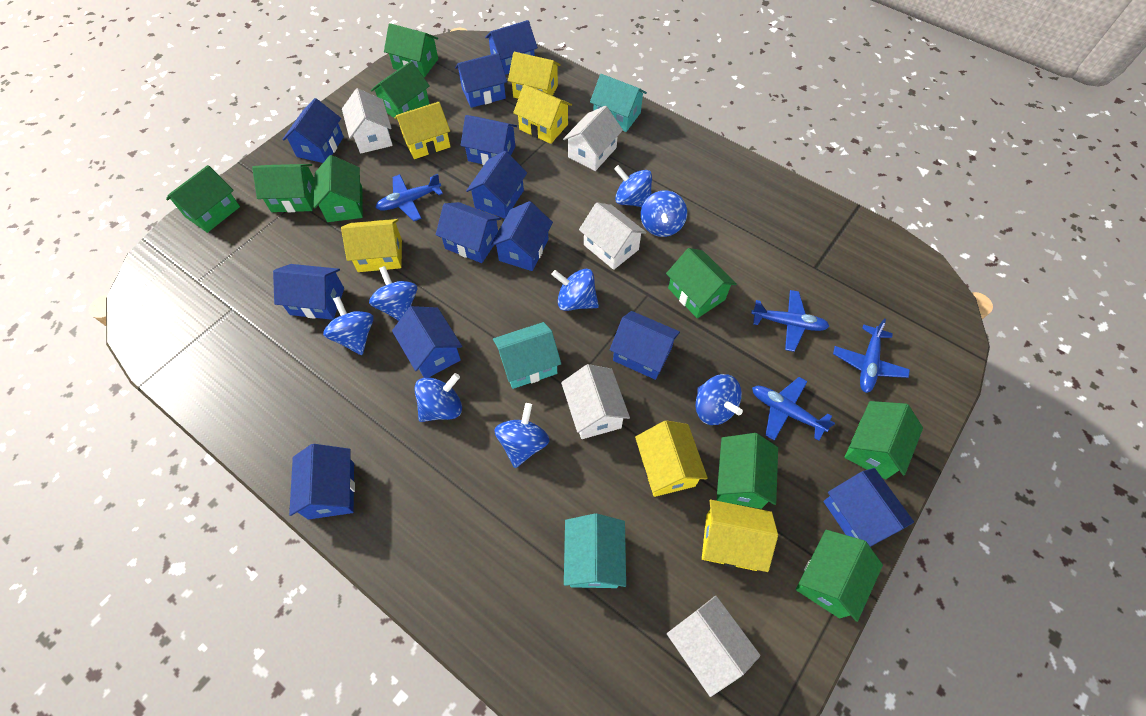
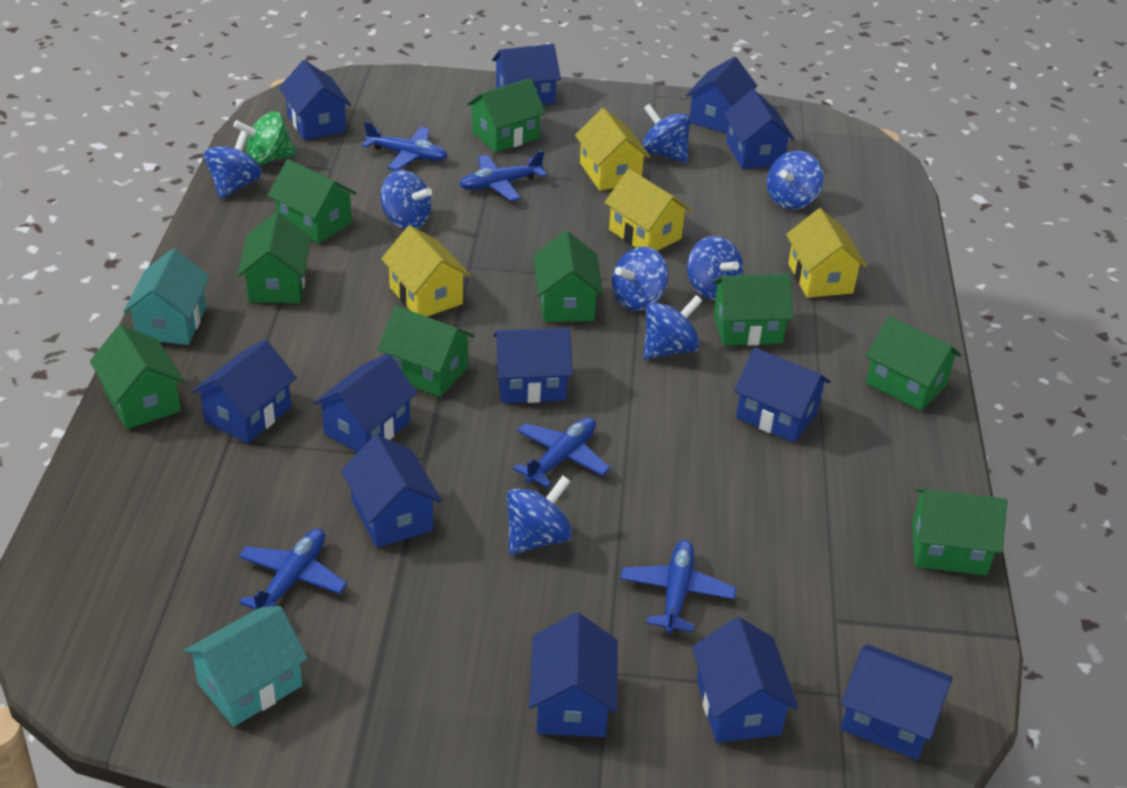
blue plane: [375,174,443,221] [751,290,829,352] [752,377,835,441] [833,318,910,393] = 4 -> [239,529,347,610] [362,121,448,171] [459,150,547,201] [513,417,610,488] [620,540,736,634] = 5
green spinning top: none = 0 -> [233,112,297,166] = 1
turquoise house: [493,322,561,389] [564,513,626,588] [590,74,647,132] = 3 -> [123,249,210,345] [184,606,308,726] = 2
white house: [342,88,393,154] [561,364,630,439] [563,106,623,171] [579,202,646,270] [667,596,760,697] = 5 -> none = 0
yellow house: [341,219,402,272] [394,102,451,159] [508,52,561,98] [513,85,572,144] [635,420,708,497] [702,500,778,572] = 6 -> [381,225,470,317] [575,108,651,191] [604,169,692,251] [786,208,867,298] = 4

